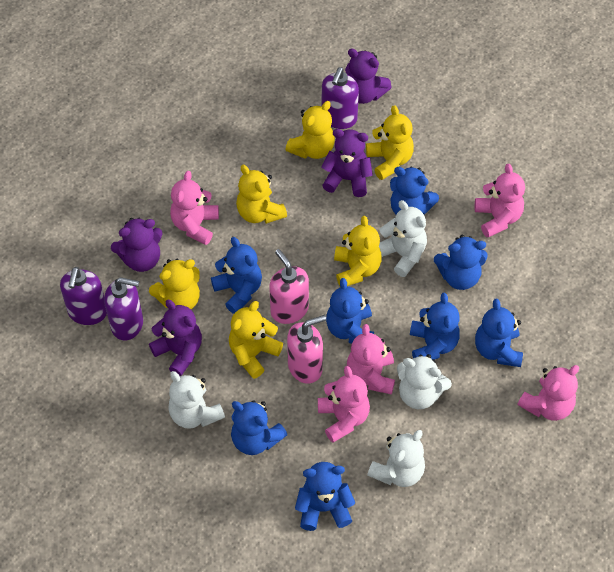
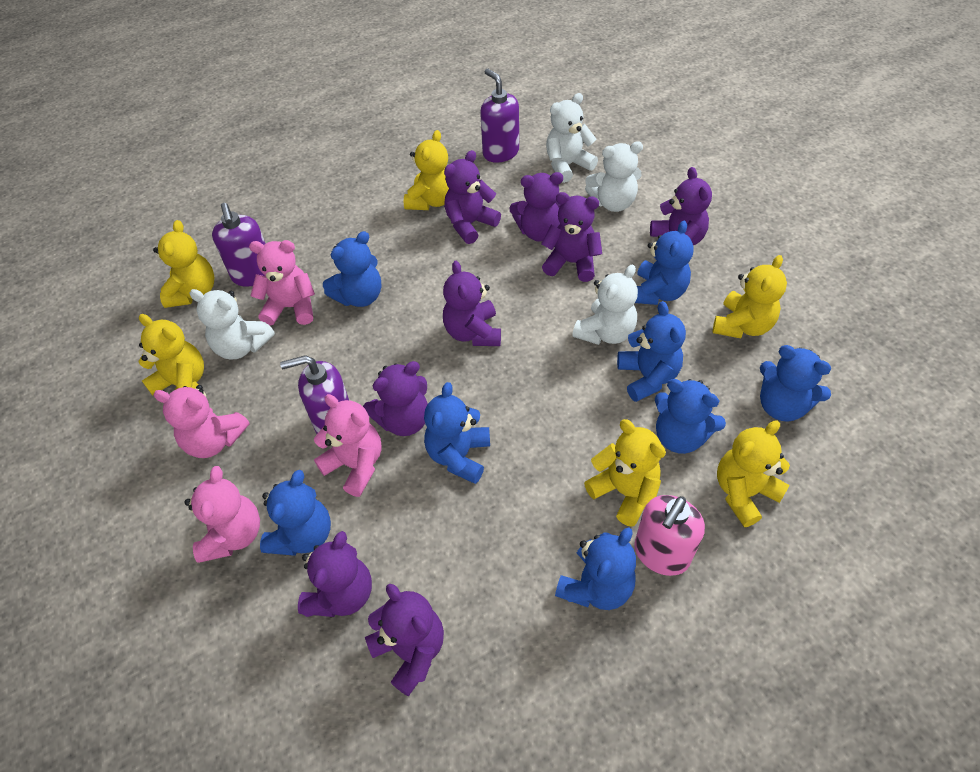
pink soap dispenser: [269,249,309,324] [287,315,326,384] = 2 -> [634,495,705,576] = 1
pink teddy bear: [170,171,219,245] [318,366,370,443] [347,324,395,395] [475,164,525,238] [518,365,579,421] = 5 -> [153,385,250,458] [184,466,260,563] [249,240,315,326] [314,394,382,497] = 4
purple teddy bear: [111,218,163,272] [149,300,202,376] [321,129,373,197] [345,49,392,104] = 4 -> [298,531,372,617] [363,361,428,436] [365,584,444,696] [443,261,501,346] [444,150,501,244] [509,172,563,242] [541,192,602,282] [650,167,712,245] = 8

